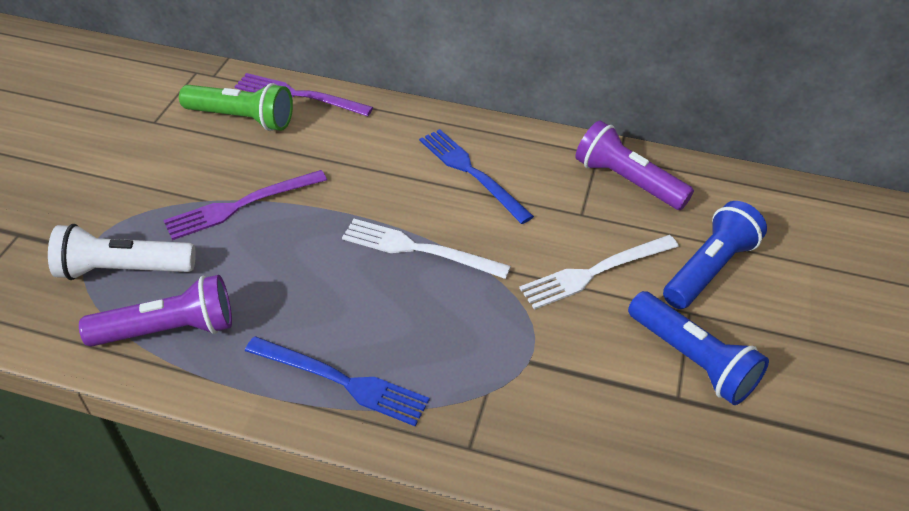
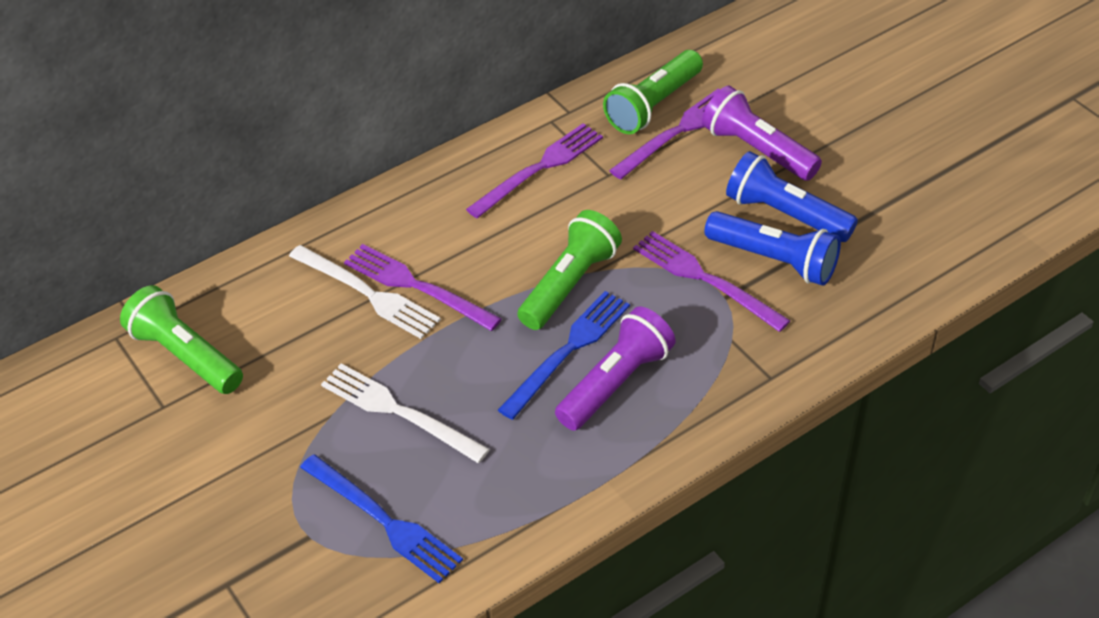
green flashlight: [179,83,293,131] = 1 -> [120,285,243,394] [517,210,622,330] [603,50,703,134] = 3
purple fork: [163,170,327,240] [234,73,373,116] = 2 -> [344,244,502,331] [466,123,603,218] [609,88,720,180] [633,231,791,332] = 4
white flashlight: [48,224,196,280] = 1 -> none = 0

